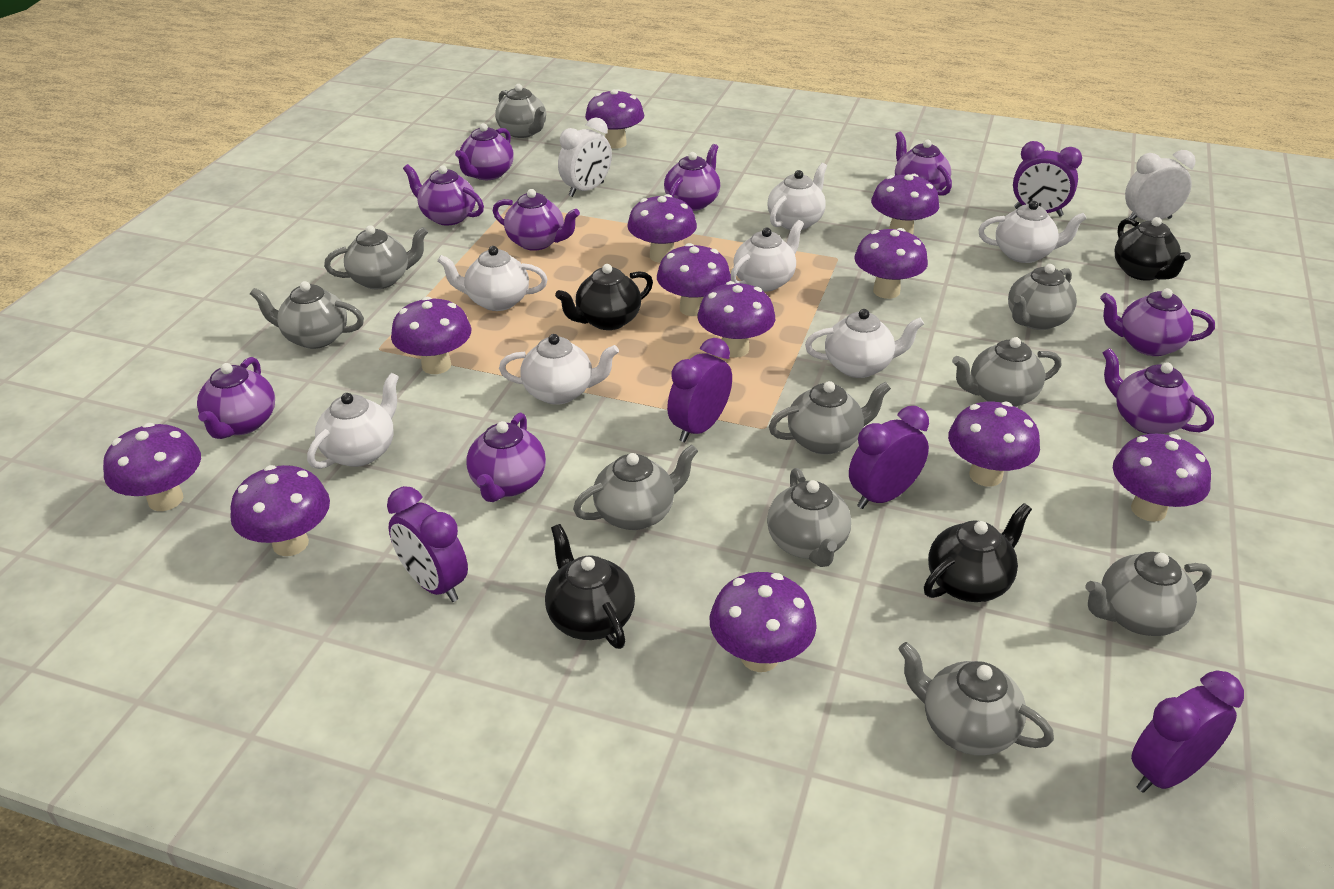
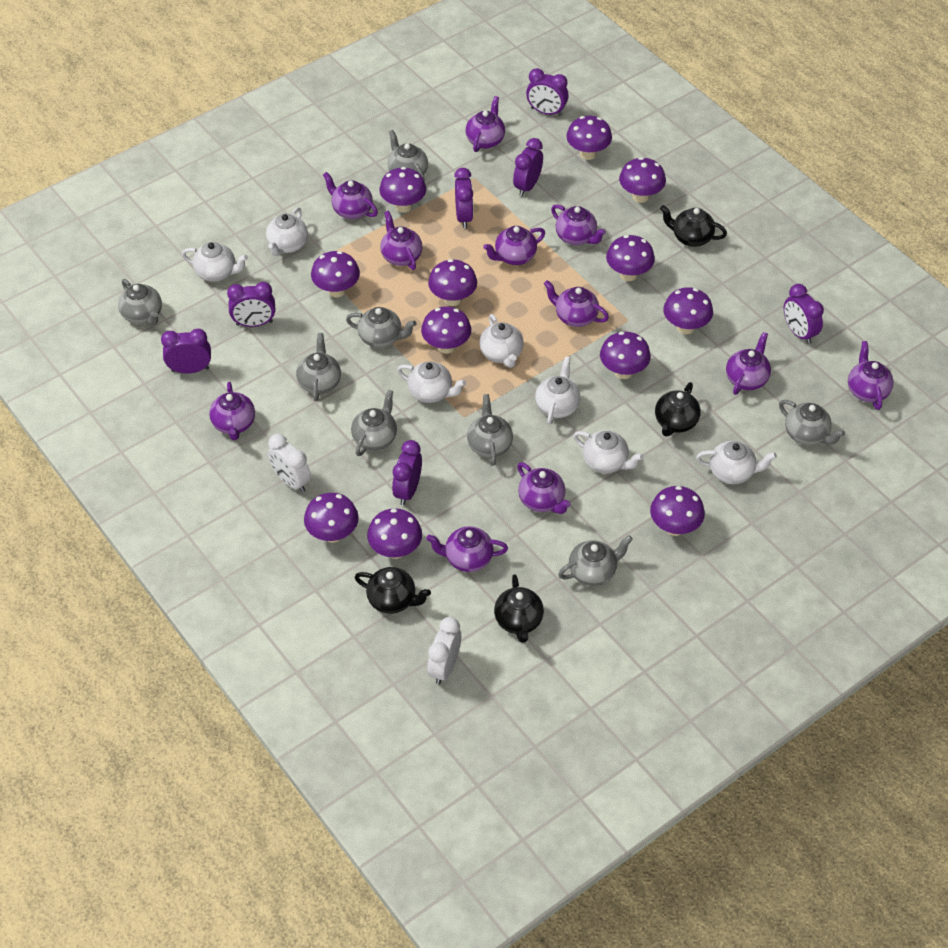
grey teapot: [250,281,364,349] [324,225,428,289] [495,84,546,138] [573,444,698,530] [767,468,851,567] [769,381,891,455] [898,642,1054,756] [952,337,1061,407] [1008,264,1077,330] [1086,552,1212,636] = 10 -> [118,279,162,325] [296,333,341,402] [346,307,416,348] [351,390,397,456] [388,130,428,181] [467,394,513,466] [558,535,633,586] [779,400,845,445] = 8
purple clock: [387,486,468,602] [667,338,732,442] [849,406,929,509] [1013,141,1082,217] [1131,670,1244,793] = 5 -> [161,329,211,374] [227,282,275,327] [392,440,422,505] [454,168,473,228] [513,138,543,196] [526,68,569,116] [784,284,824,344] = 7
purple teapot: [197,357,275,439] [403,164,484,225] [455,123,514,180] [467,413,546,502] [493,189,580,251] [664,144,720,211] [895,131,952,196] [1100,288,1215,356] [1102,348,1214,434] = 9 -> [209,382,255,440] [323,172,378,219] [380,211,422,270] [426,526,508,572] [466,96,505,152] [483,226,545,265] [517,462,571,514] [544,280,609,327] [551,204,606,245] [726,332,771,395] [848,341,894,410] = 11

